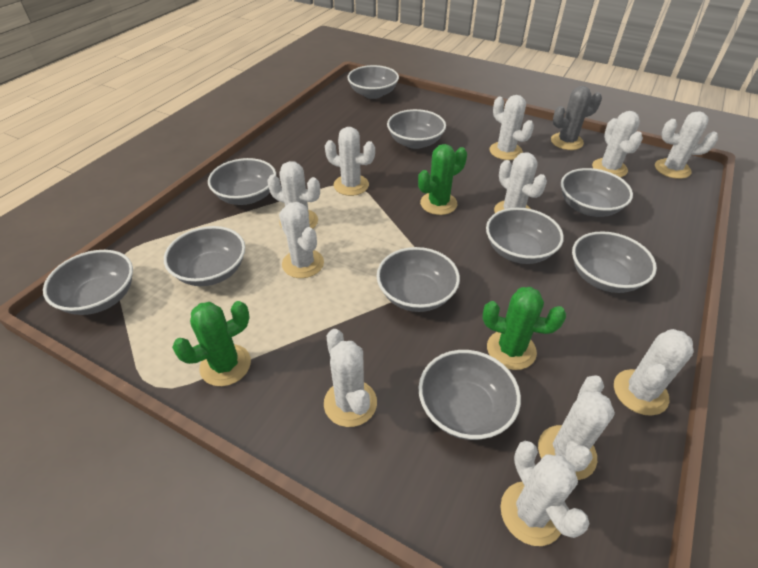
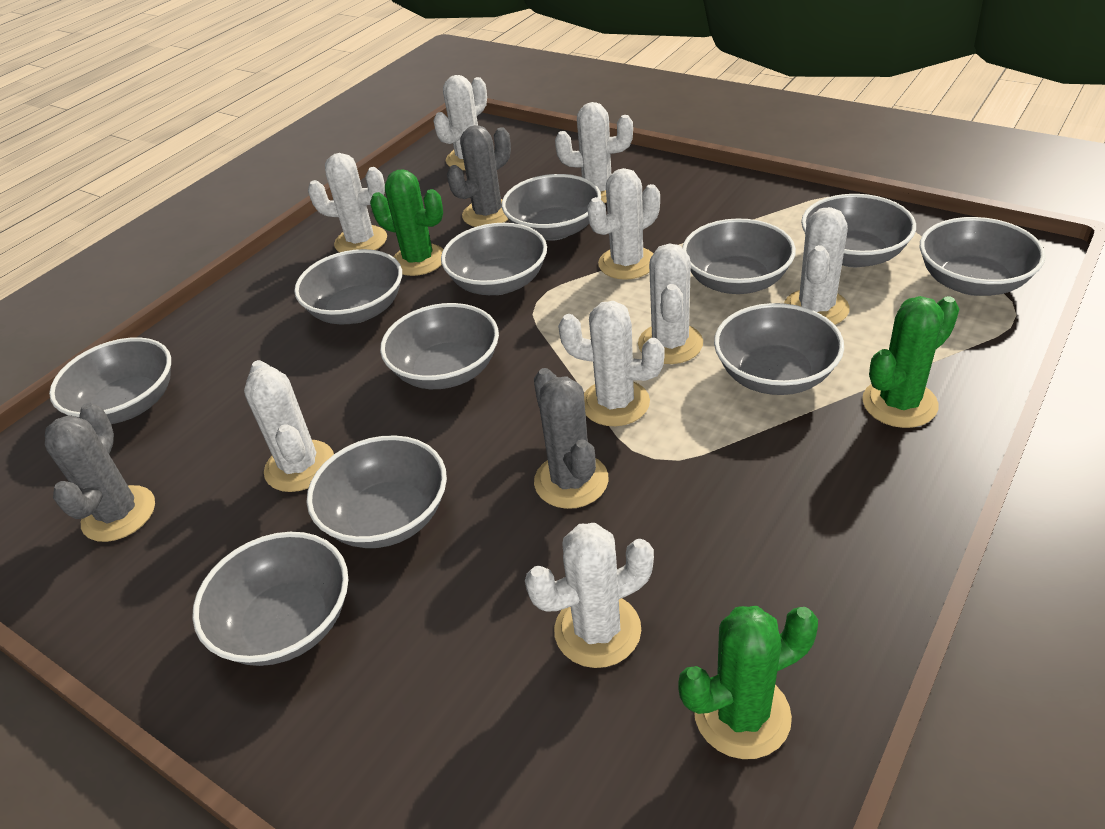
grey bowl: [43,250,133,315] [164,226,245,286] [208,158,276,205] [347,65,399,99] [377,247,460,312] [387,109,446,149] [419,350,521,440] [486,208,564,264] [561,168,633,217] [572,231,657,293] = 10 -> [49,337,171,424] [192,532,348,666] [294,249,402,324] [307,435,447,548] [380,303,499,389] [441,223,547,295] [502,174,601,241] [682,218,796,294] [714,303,844,395] [801,194,916,267] [920,217,1046,296] = 11
grey cactus: [551,86,602,150] = 1 -> [45,403,155,542] [447,125,511,227] [534,368,609,509] = 3
white cactus: [267,161,320,229] [279,202,324,278] [324,329,377,427] [325,127,375,196] [489,95,534,160] [494,152,547,213] [500,441,590,546] [538,375,615,480] [592,111,643,177] [614,329,694,416] [655,111,718,179] = 11 -> [244,360,334,492] [308,153,387,252] [433,75,487,170] [525,523,654,668] [555,102,633,203] [558,301,665,426] [587,168,660,280] [638,243,703,364] [784,207,850,325] = 9

